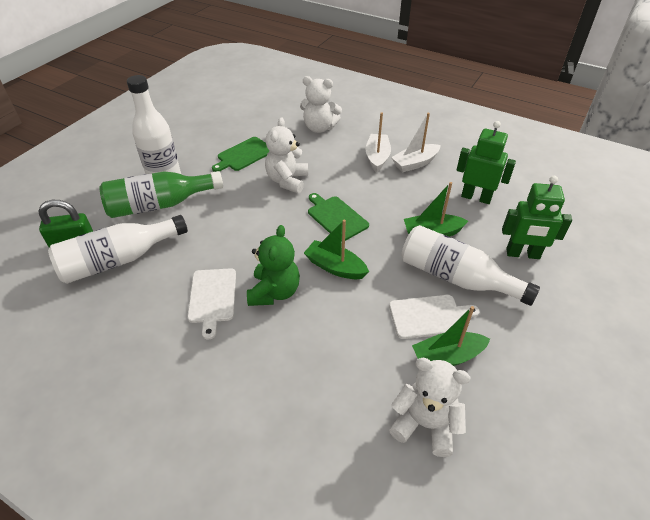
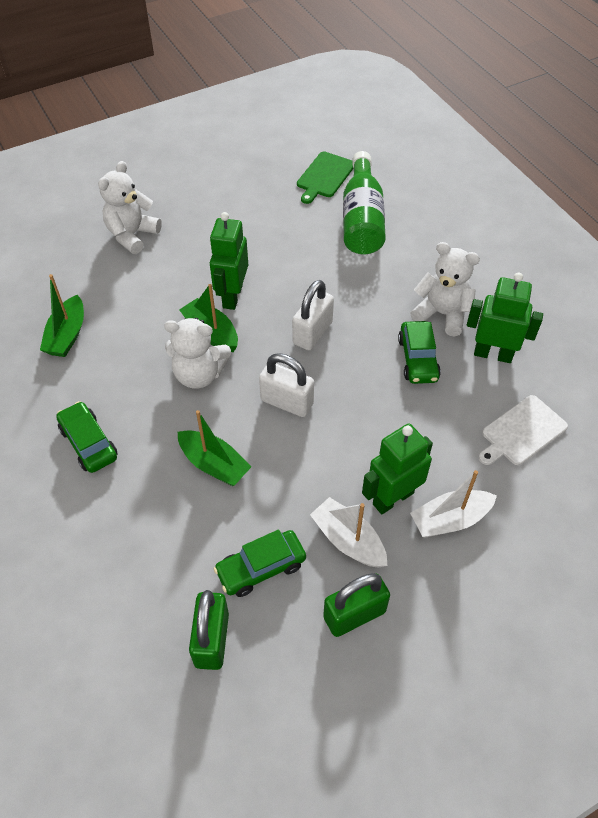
green car: none = 0 -> [56,401,118,473] [214,530,306,597] [398,321,441,384] = 3
green cutting board: [212,137,269,172] [308,193,369,241] = 2 -> [297,151,354,204] = 1
green padlock: [38,200,93,247] = 1 -> [189,590,229,670] [323,573,390,637] = 2
green robot: [457,121,516,204] [502,176,572,259] = 2 -> [210,212,248,310] [362,424,433,514] [467,273,543,363] = 3
green teddy bear: [247,225,300,306] = 1 -> none = 0
white bottle: [48,215,188,284] [127,75,181,174] [401,225,540,306] = 3 -> none = 0
white cutting board: [187,268,236,340] [389,295,480,339] = 2 -> [479,395,568,465] = 1
white padlock: none = 0 -> [259,353,314,417] [292,280,334,350] = 2

